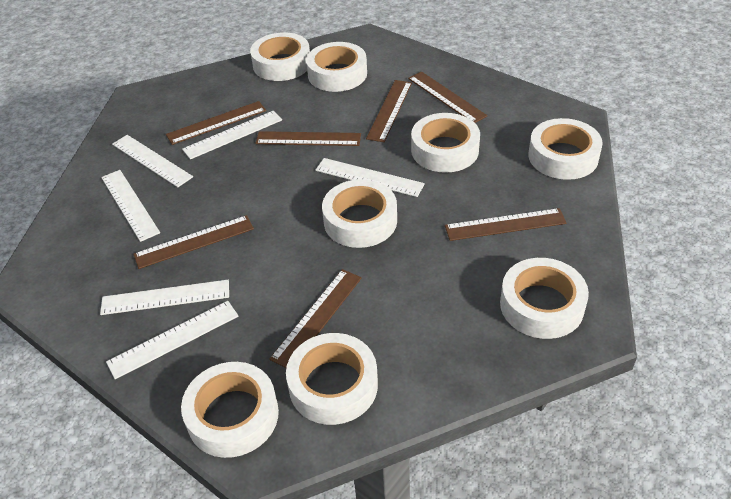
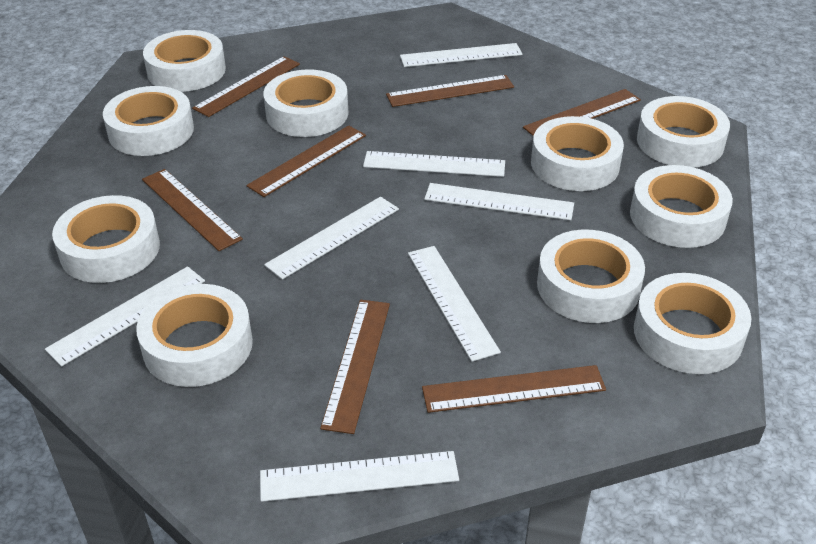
white ruler: [100,280,229,315] [101,170,160,242] [106,301,239,379] [112,135,193,187] [182,111,282,159] [315,158,425,197] = 6 -> [45,266,205,367] [260,451,459,502] [264,197,399,280] [363,151,505,177] [400,43,522,67] [408,246,501,362] [424,183,574,220] = 7
white tape: [181,362,279,458] [250,32,310,81] [286,333,378,425] [306,42,367,92] [322,179,397,248] [411,113,480,173] [500,258,589,339] [528,118,603,180] = 8 -> [52,195,160,283] [103,86,194,156] [136,284,253,387] [143,30,226,92] [263,69,349,137] [531,116,624,191] [537,230,645,323] [630,165,733,248] [634,273,751,374] [637,96,730,167] = 10

